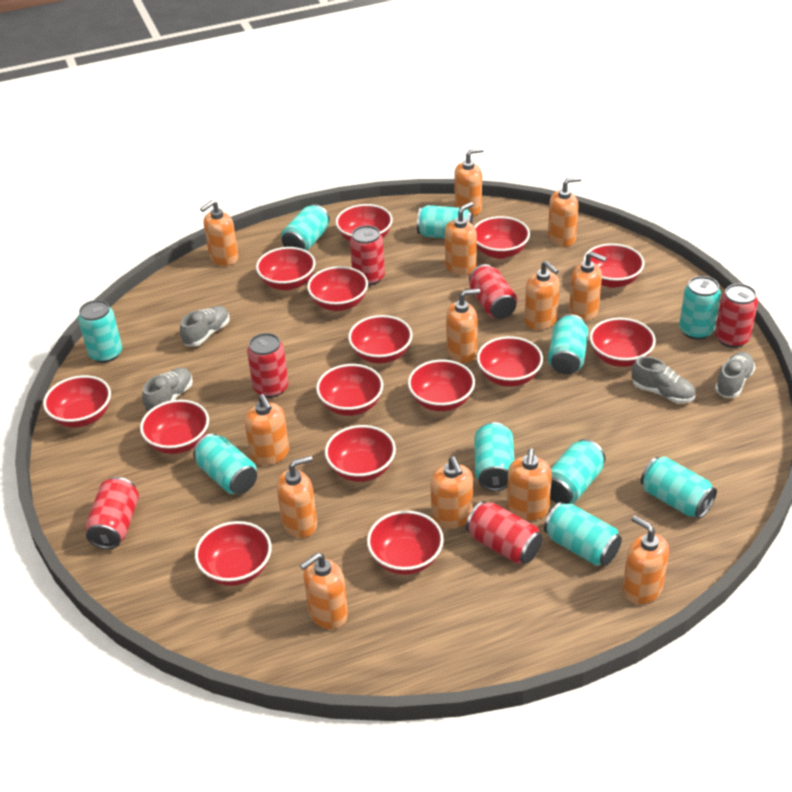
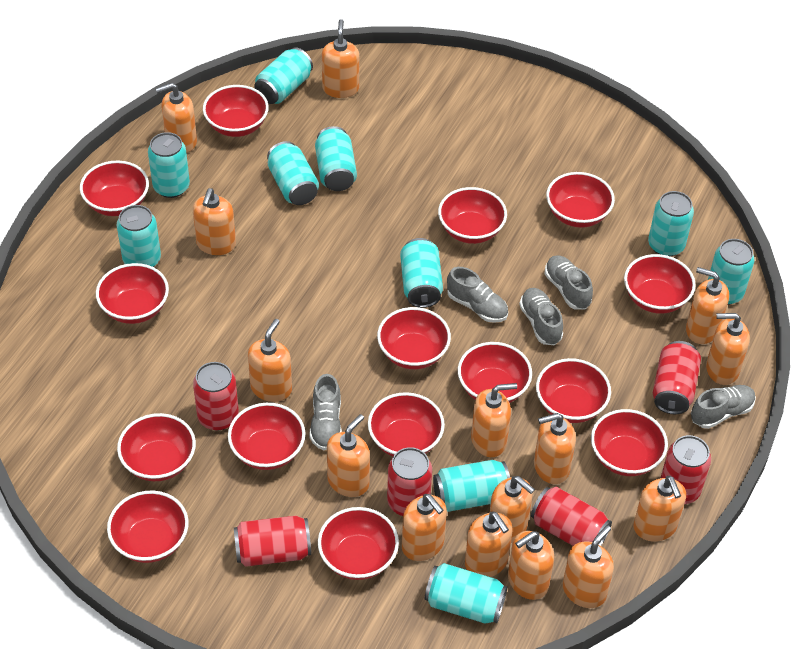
grey shoe: [142,368,193,411] [180,306,230,346] [632,356,696,403] [715,352,755,398] = 4 -> [309,374,342,450] [447,267,508,323] [519,288,563,345] [544,255,593,309] [691,385,756,429] = 5
orange soap dispenser: [200,200,239,266] [245,394,289,465] [276,456,317,538] [300,553,348,629] [431,456,473,529] [445,202,477,275] [446,289,480,363] [454,148,484,216] [507,448,552,520] [524,261,560,330] [548,177,582,247] [569,252,607,322] [622,515,669,604] = 13 -> [156,83,197,153] [193,188,236,255] [248,319,292,402] [322,19,359,98] [327,414,370,497] [402,494,447,561] [465,511,513,577] [471,383,517,457] [489,476,535,543] [508,531,554,600] [534,413,576,484] [563,525,614,608] [634,476,686,542] [686,267,729,344] [706,313,750,385] = 15

